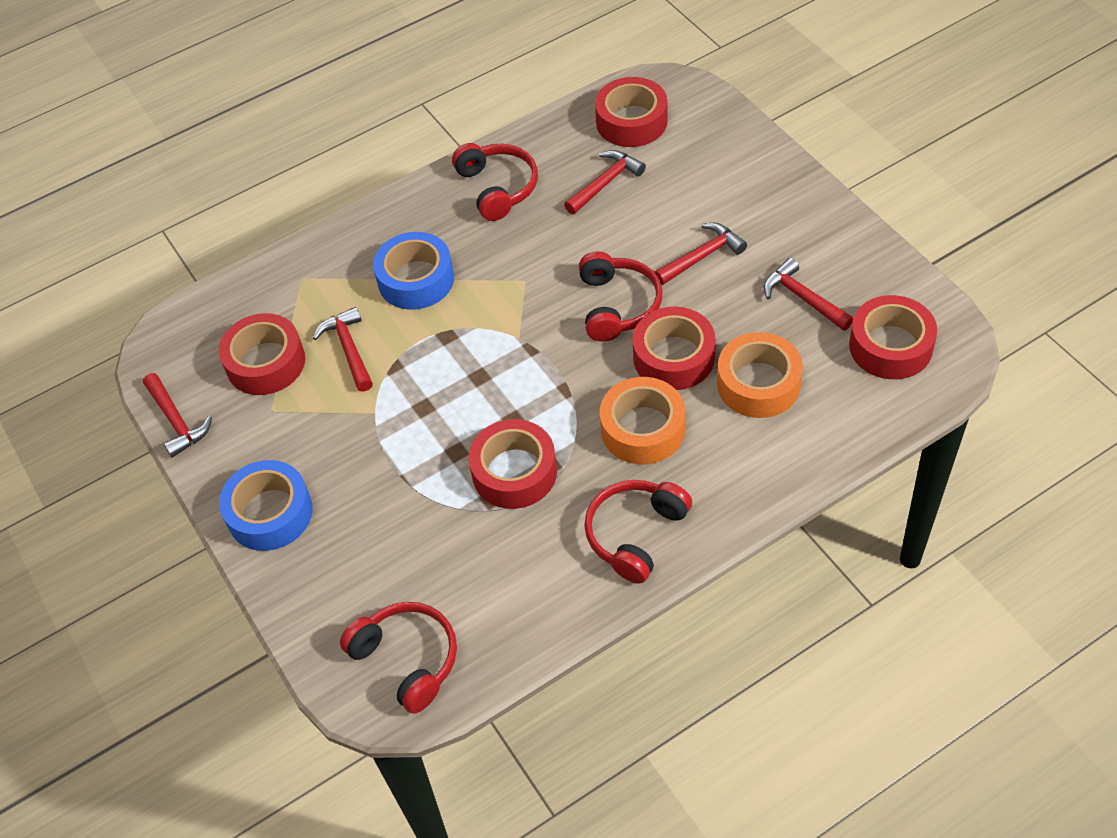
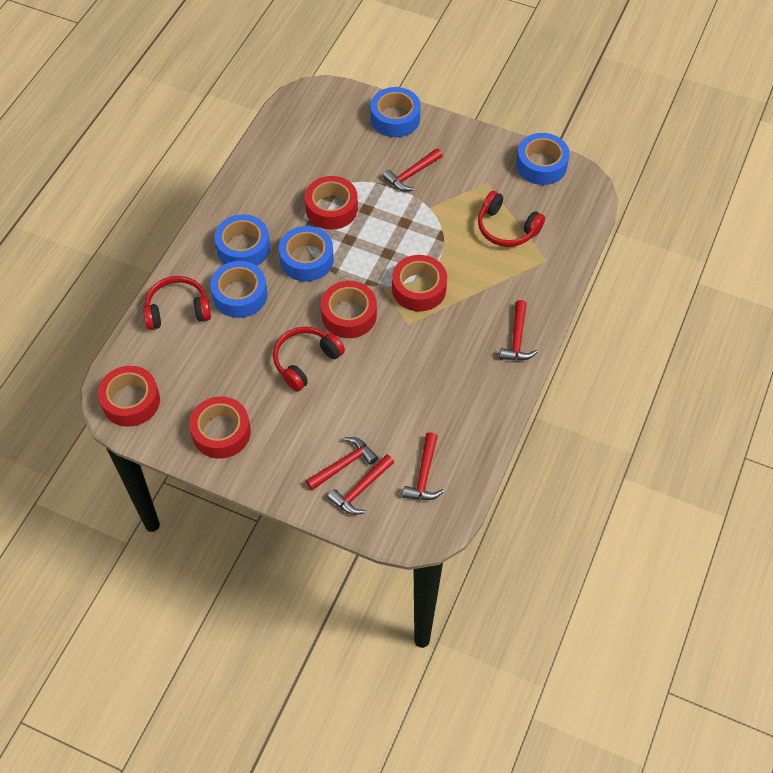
blue tape: [219,460,313,551] [373,232,454,310] = 2 -> [210,261,268,318] [214,214,270,266] [279,226,334,282] [370,87,421,137] [516,133,570,185] = 5
orange tape: [600,377,685,464] [717,332,803,418] = 2 -> none = 0
red headphones: [340,602,457,714] [452,143,538,221] [579,251,662,342] [584,480,692,584] = 4 -> [143,276,211,330] [273,327,345,391] [478,191,545,247] = 3

